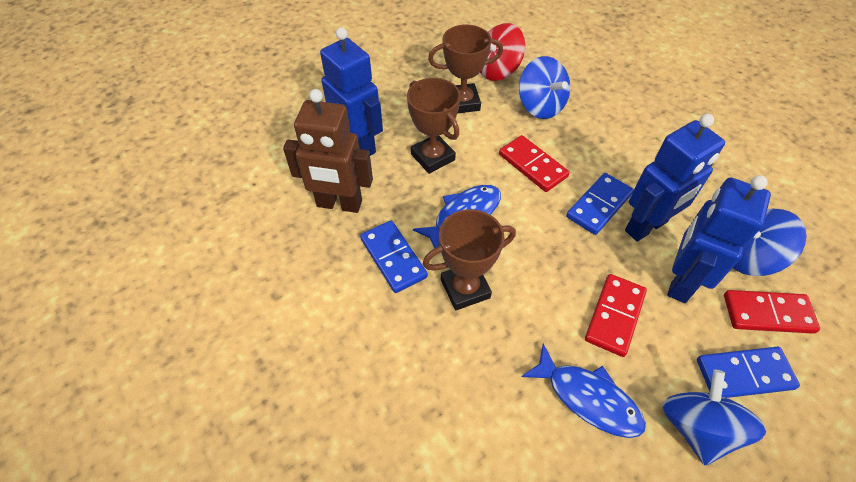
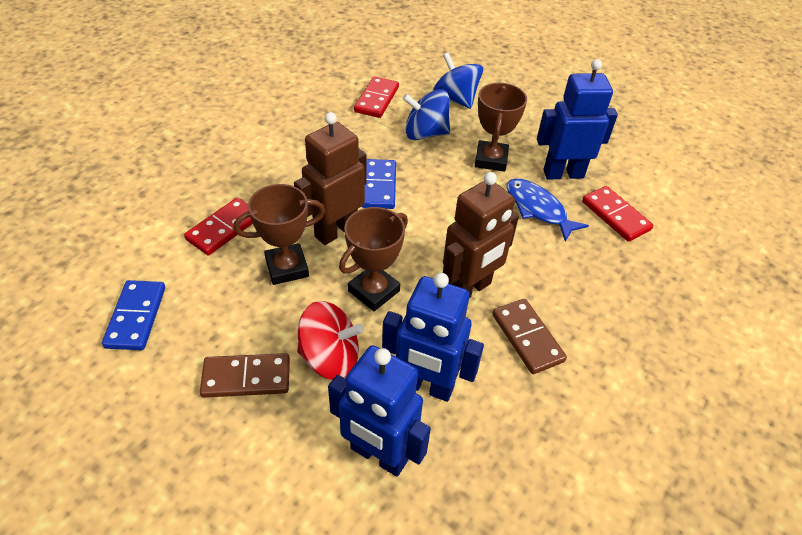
blue domino: [360,221,428,293] [566,173,634,235] [697,347,800,398] = 3 -> [102,280,165,350] [362,159,396,209] = 2
blue fish: [413,185,501,248] [521,344,646,438] = 2 -> [507,178,589,242] = 1
blue spinning top: [519,56,570,119] [663,370,766,465] [733,209,806,276] = 3 -> [402,89,450,140] [433,53,483,109] = 2
brown domino: none = 0 -> [200,353,290,398] [492,299,567,374] = 2
brown robot: [283,89,373,213] = 1 -> [294,112,367,245] [443,172,519,298] = 2

